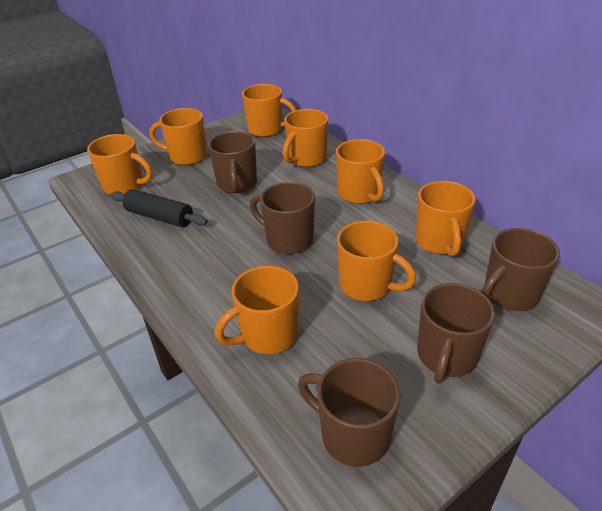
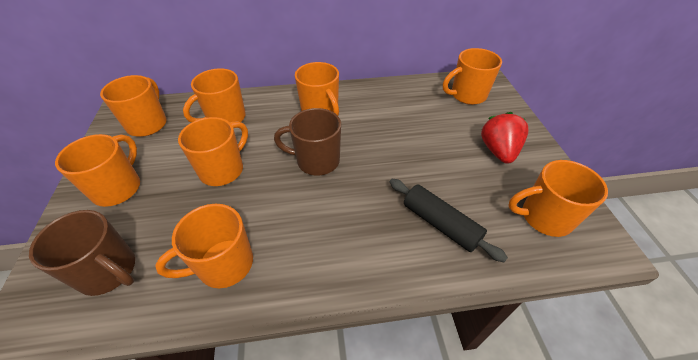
brown mug: [208,131,257,193] [250,182,315,254] [298,358,400,467] [417,283,495,384] [481,228,560,311] = 5 -> [29,210,135,296] [274,108,341,176] = 2
red strawberry: none = 0 -> [481,112,529,164] = 1

